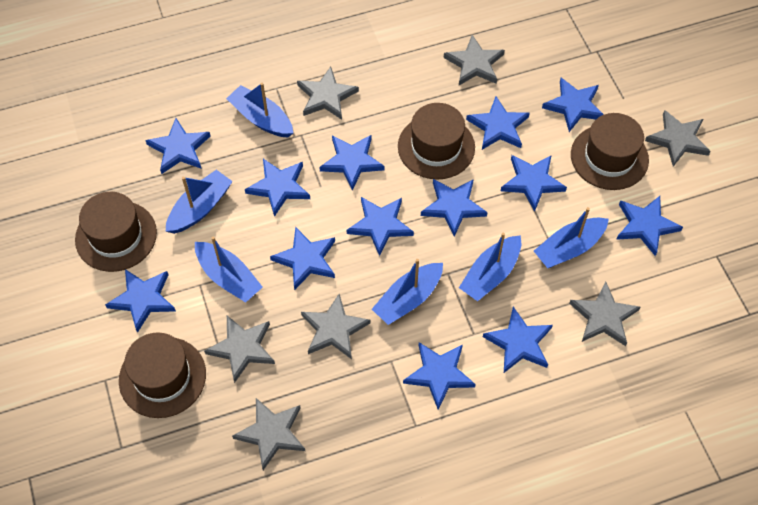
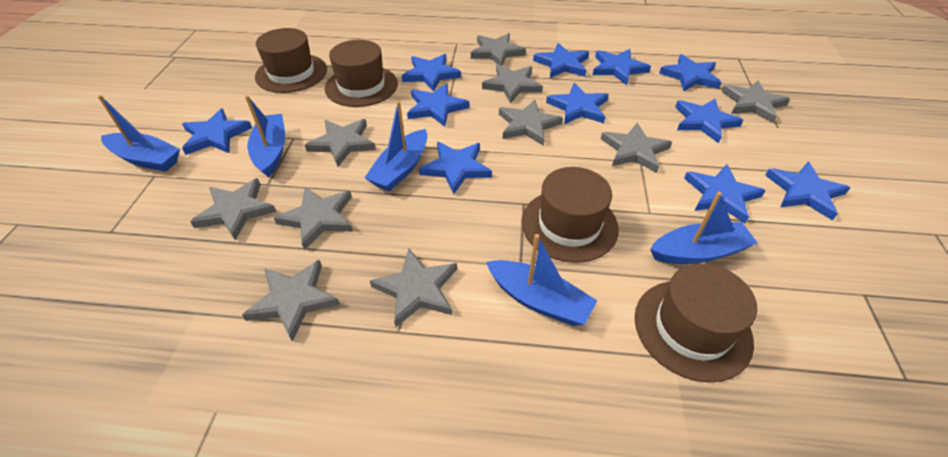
blue boat: [165,170,233,234] [195,236,263,303] [226,83,293,138] [372,259,443,325] [459,233,521,301] [534,207,609,268] = 6 -> [98,95,180,172] [245,95,285,177] [364,101,427,191] [486,234,597,326] [650,192,758,264] = 5
blue star: [105,269,176,333] [145,118,210,174] [245,159,310,217] [270,227,335,290] [319,135,385,191] [347,197,414,256] [403,342,476,409] [421,179,488,237] [466,96,530,150] [483,307,553,373] [501,155,567,212] [542,78,604,132] [616,196,683,256] = 13 -> [182,108,252,155] [402,54,461,92] [407,84,469,127] [419,142,492,194] [533,43,589,78] [546,83,609,124] [593,49,651,85] [659,54,722,92] [675,99,743,143] [684,164,766,223] [765,162,850,220] = 11
grey star: [204,316,275,383] [232,398,305,470] [297,67,359,120] [301,294,371,359] [444,35,505,85] [569,281,640,346] [645,110,711,167] = 7 -> [190,178,276,241] [242,260,340,342] [274,187,353,250] [305,119,376,167] [370,249,457,327] [471,33,526,66] [482,64,543,103] [499,100,563,146] [601,123,672,173] [722,81,790,123] = 10

